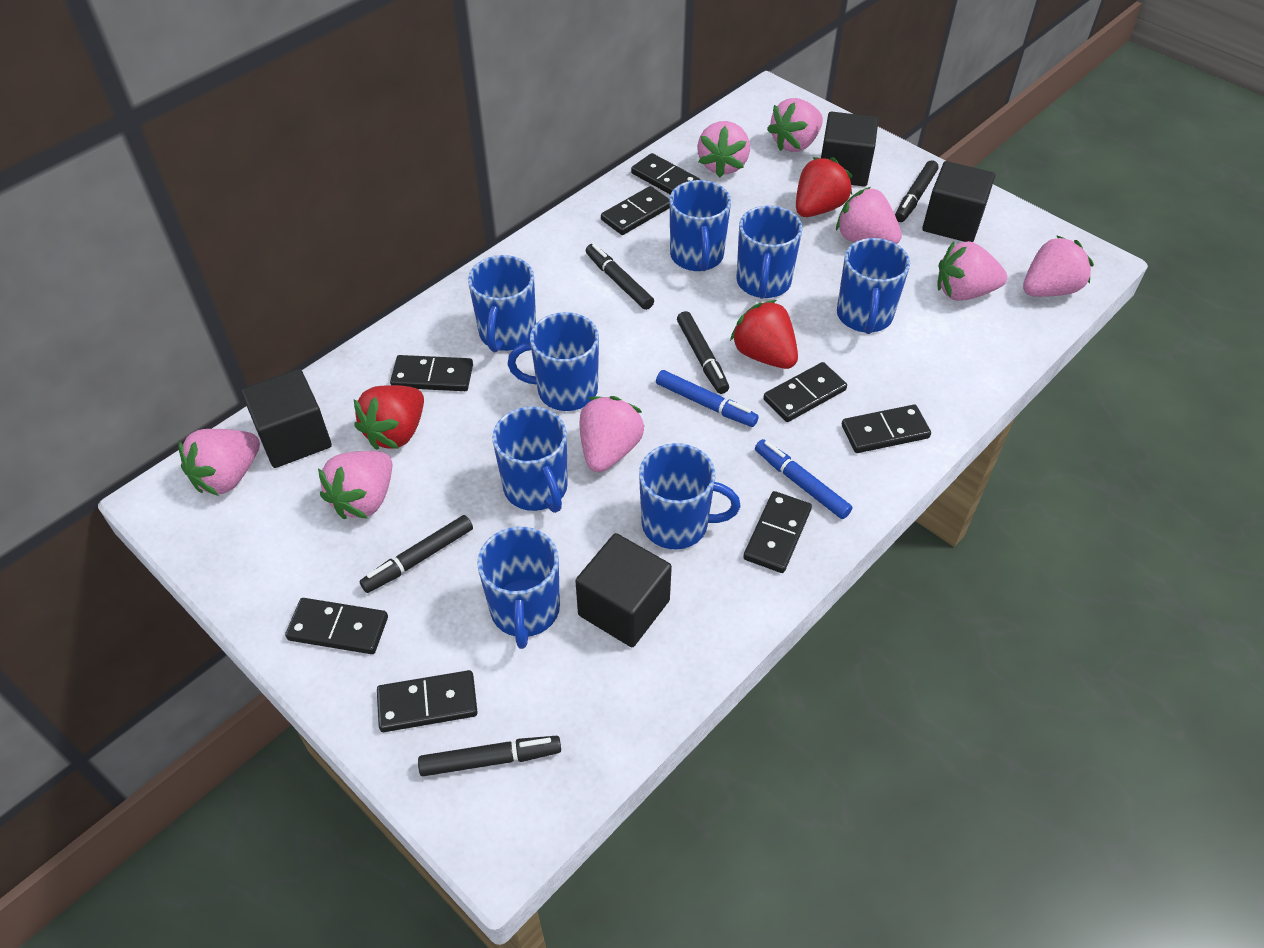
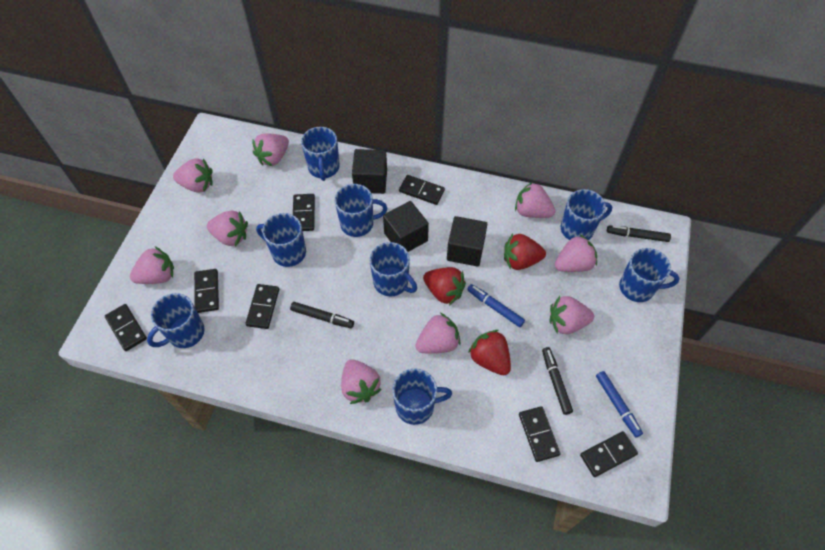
black cube: [241,369,332,468] [575,533,672,647] [821,111,878,187] [922,161,995,242] = 4 -> [352,149,387,194] [383,201,429,252] [447,216,487,267] = 3
black domino: [285,598,388,654] [377,670,478,732] [390,355,473,391] [601,186,670,235] [631,153,701,195] [743,491,812,573] [763,362,847,422] [842,404,931,453] = 8 -> [105,304,147,351] [194,269,219,313] [245,284,279,329] [293,194,315,231] [399,175,445,205] [519,406,560,462] [580,431,638,477] = 7
black marker: [359,515,473,593] [418,736,561,776] [586,244,654,310] [677,311,729,394] [895,160,939,222] = 5 -> [290,302,354,328] [542,347,573,415] [607,225,671,242] = 3
pink strawberry: [178,429,260,496] [318,451,393,519] [580,396,644,472] [697,121,750,177] [767,98,823,152] [836,187,902,244] [937,241,1007,301] [1023,235,1094,297] = 8 -> [130,246,174,284] [173,158,213,193] [207,210,248,246] [252,133,289,166] [341,359,382,404] [415,313,461,353] [515,182,555,218] [550,296,594,334] [555,235,597,272] = 9

